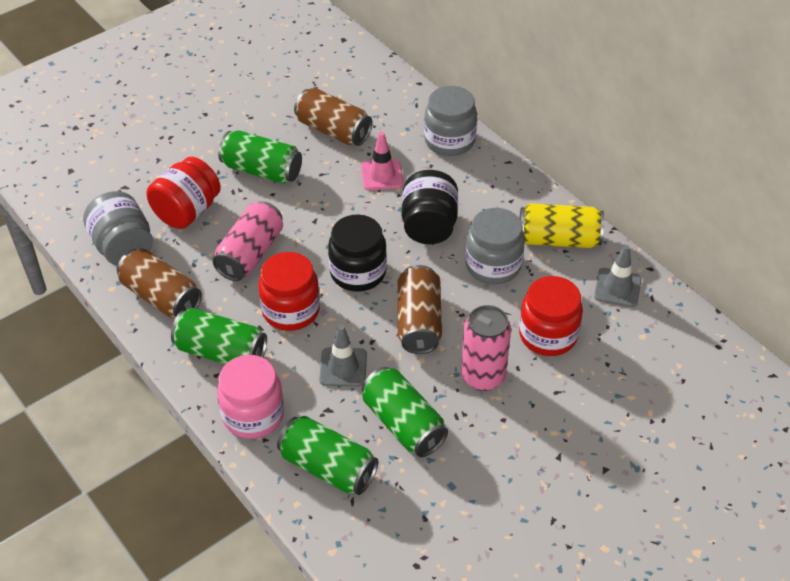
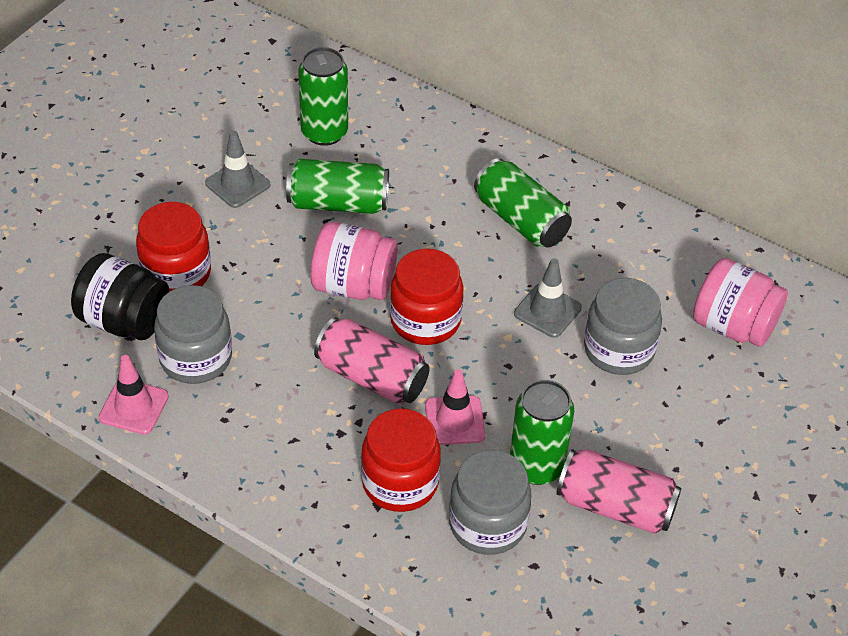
black jar: [328,215,387,292] [402,170,458,244] = 2 -> [71,253,169,340] = 1
brown can: [117,248,202,318] [294,88,372,146] [398,265,442,354] = 3 -> none = 0
pink jar: [217,355,284,439] = 1 -> [310,222,398,300] [693,258,788,347] = 2
pink traffic cone: [361,132,404,190] = 1 -> [98,355,169,435] [425,369,485,445] = 2
yellow can: [519,203,604,248] = 1 -> none = 0

